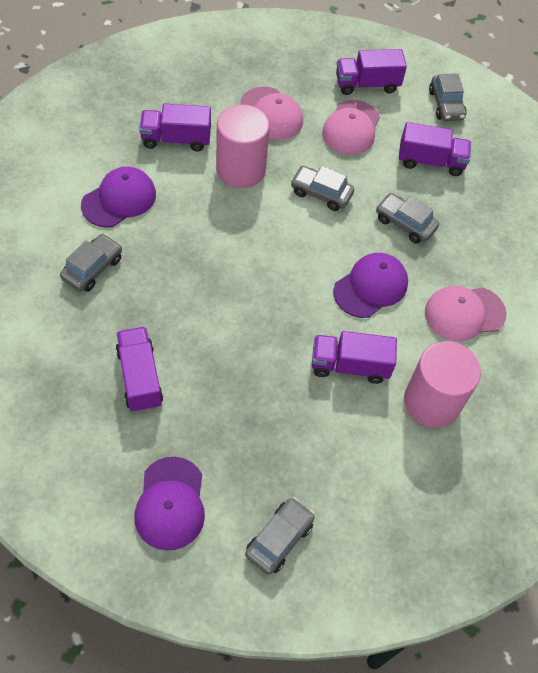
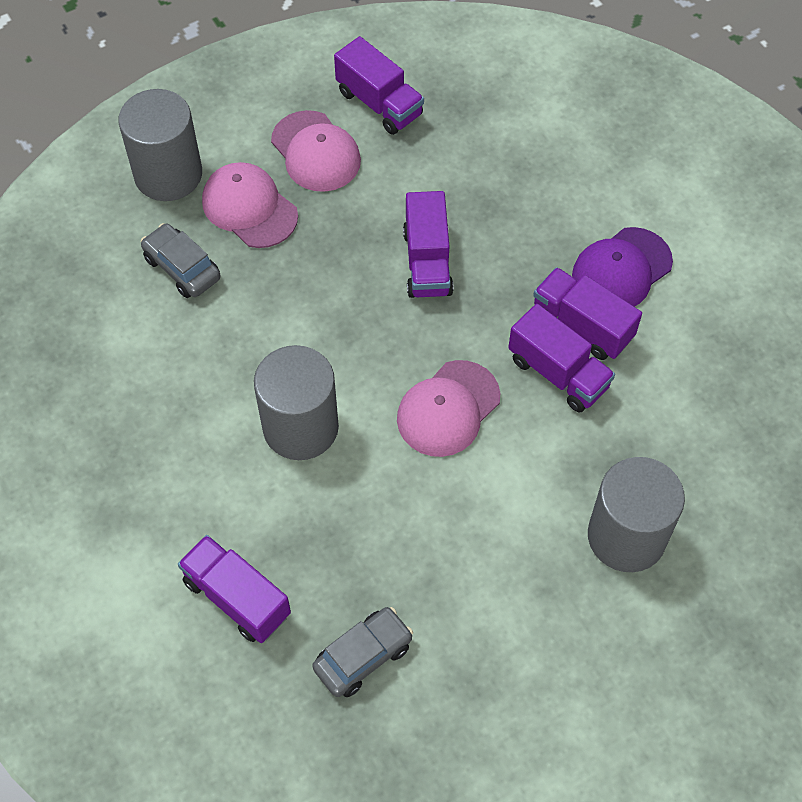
grey car: [60,233,122,292] [245,497,315,575] [290,166,354,211] [376,193,439,244] [429,73,467,121] = 5 -> [141,223,220,298] [312,607,413,697] = 2
grey cylinder: none = 0 -> [118,89,202,201] [254,345,339,460] [588,457,685,572] = 3
pink cylinder: [216,104,270,188] [404,341,481,428] = 2 -> none = 0
purple cap: [81,167,156,228] [134,457,205,551] [333,253,408,318] = 3 -> [572,227,673,307] = 1

